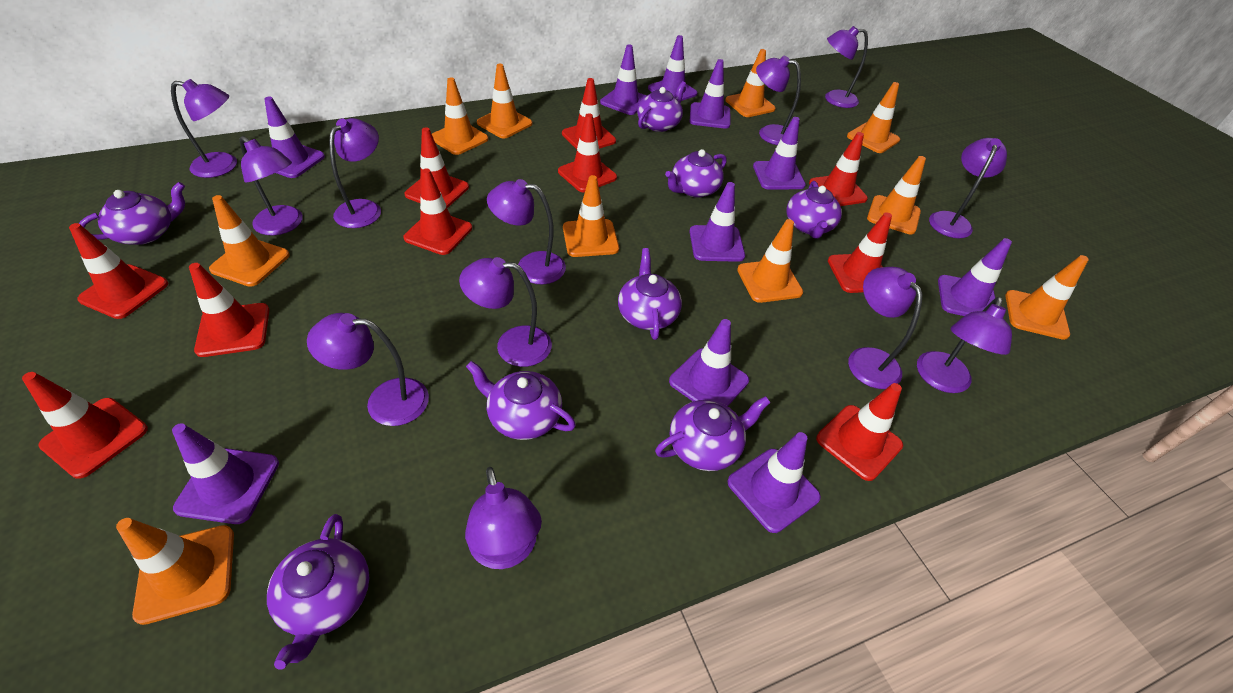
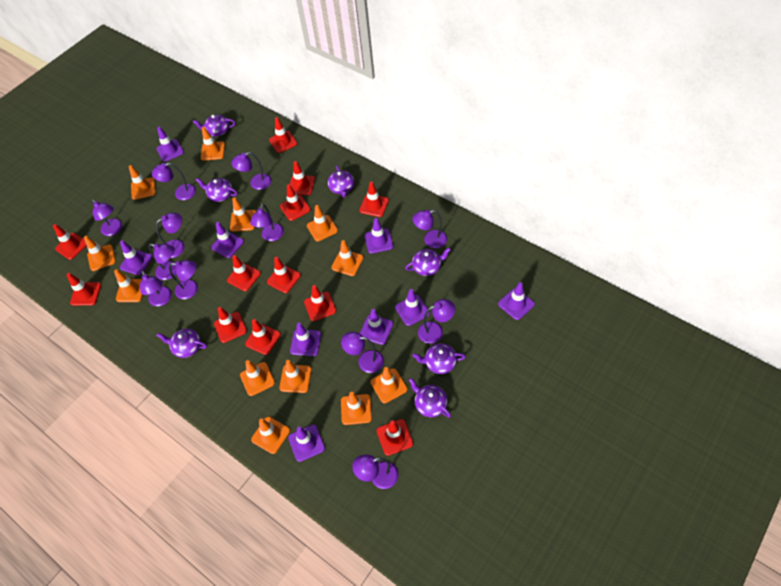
orange traffic cone: [116,518,234,625] [209,195,290,287] [432,77,489,155] [477,64,532,139] [563,175,619,257] [725,49,776,117] [737,219,803,303] [847,82,900,153] [867,156,926,234] [1005,255,1089,340] = 10 -> [84,236,116,271] [114,269,143,302] [129,165,156,200] [201,127,225,161] [230,197,256,232] [240,360,275,396] [251,417,290,454] [279,360,312,393] [307,205,338,241] [331,240,364,276] [341,392,372,425] [371,367,408,403] = 12
purple teapot: [79,182,185,245] [267,514,369,670] [466,361,576,440] [618,248,682,340] [637,81,686,132] [655,396,771,471] [665,149,727,198] [786,181,842,239] = 8 -> [156,329,207,358] [193,114,235,136] [196,178,237,202] [328,165,354,197] [405,248,451,276] [409,378,451,418] [412,343,466,374] = 7
purple traffic cone: [172,423,279,524] [264,97,325,178] [600,44,647,115] [648,35,698,101] [669,319,749,406] [689,59,730,129] [689,182,745,262] [727,432,821,533] [753,117,806,190] [938,238,1012,316] = 10 -> [120,240,153,275] [156,126,184,162] [211,222,244,258] [288,424,325,462] [290,323,321,356] [360,309,393,345] [365,218,394,254] [395,289,430,326] [498,282,535,320] = 9
red traffic cone: [22,372,148,479] [69,223,169,319] [189,263,269,357] [403,168,472,255] [404,127,469,208] [558,113,617,192] [562,78,616,149] [809,132,868,206] [816,383,903,481] [828,212,892,293] = 10 -> [53,224,87,260] [67,273,101,306] [214,307,247,343] [227,255,261,291] [245,319,281,355] [267,257,301,293] [269,117,298,153] [280,184,311,221] [290,161,315,195] [304,285,336,321] [359,181,389,217] [376,419,414,456] = 12

